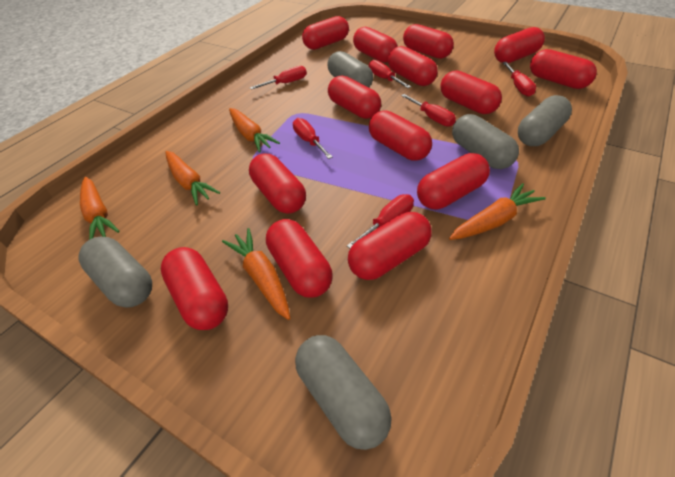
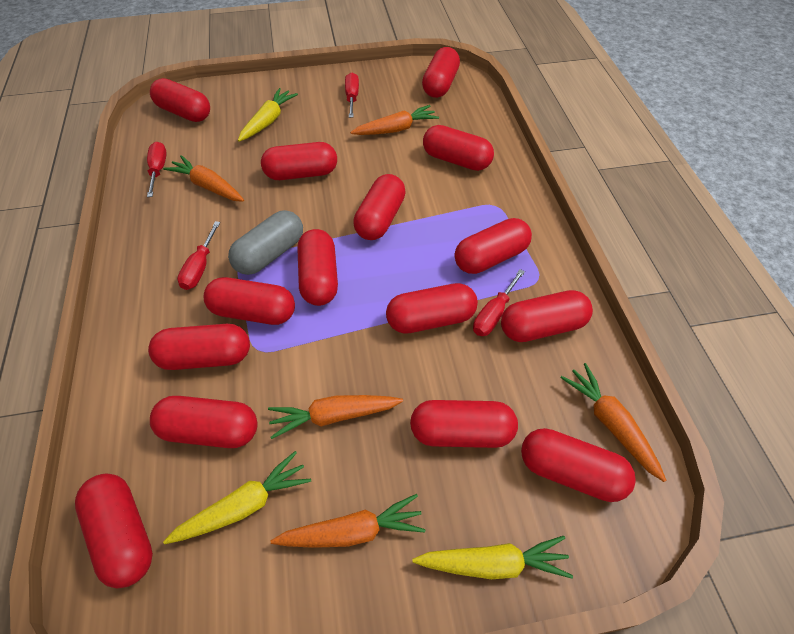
grey capsule: [79,237,152,308] [295,335,392,450] [327,51,373,87] [452,114,519,169] [518,95,572,146] = 5 -> [228,210,303,275] = 1
red capsule: [161,247,228,330] [249,153,306,214] [266,219,333,298] [302,16,349,50] [328,75,381,119] [348,212,431,280] [353,27,398,63] [369,110,432,161] [388,46,438,86] [403,24,454,59] [417,153,490,209] [440,70,502,114] [494,27,545,63] [530,49,597,89] = 14 -> [75,473,153,588] [148,324,250,370] [150,78,210,122] [150,396,258,448] [204,277,295,325] [261,142,337,180] [298,229,338,306] [353,174,406,240] [386,283,478,334] [410,400,518,448] [422,47,460,98] [423,125,494,171] [455,218,532,274] [501,290,593,342] [521,428,636,502] = 15
red screwdriver: [250,66,307,90] [293,118,333,159] [347,194,414,248] [369,60,411,88] [401,94,456,127] [502,62,536,97] = 6 -> [147,142,167,197] [177,221,220,290] [345,72,359,118] [473,269,525,336] = 4
yellow carrot: none = 0 -> [163,451,311,544] [238,88,298,142] [412,536,573,579] = 3

